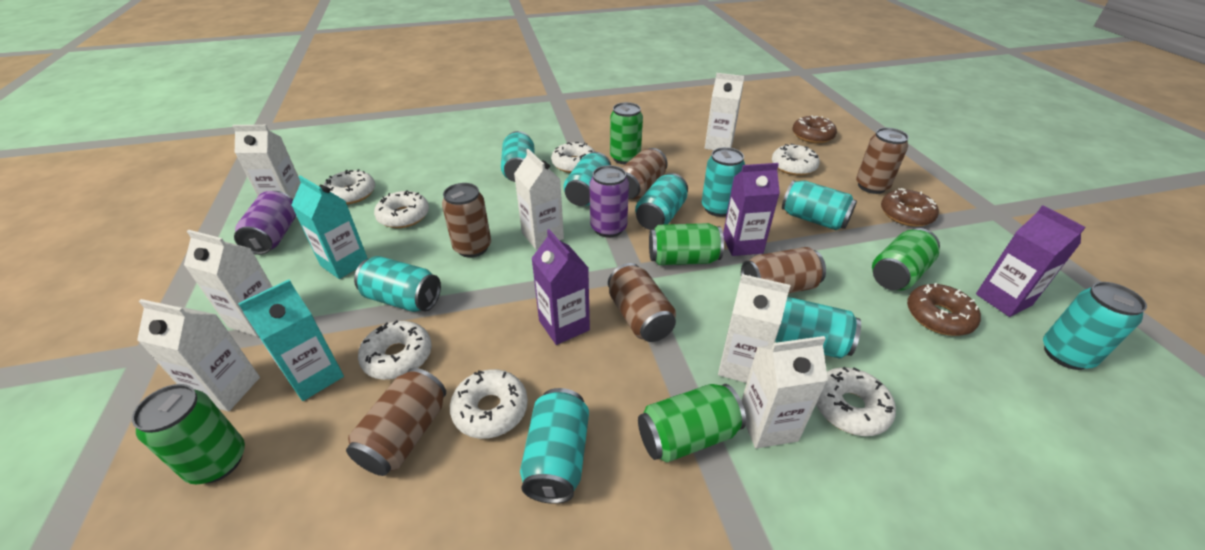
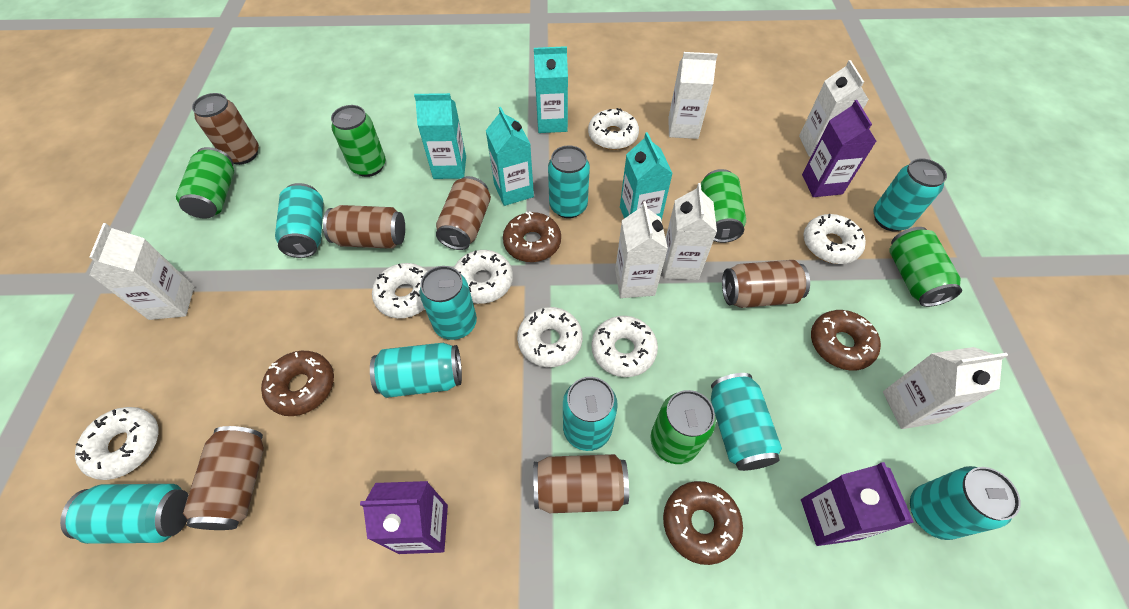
brown donut: [793,115,837,143] [881,188,939,227] [907,283,981,336] = 3 -> [261,351,334,416] [503,211,561,262] [663,481,743,565] [811,310,881,370] = 4
purple can: [234,191,296,255] [590,165,629,237] = 2 -> none = 0
turquoise carton: [238,279,344,401] [291,175,368,279] = 2 -> [414,93,466,179] [486,107,534,206] [534,46,568,133] [620,132,673,221] = 4
white carton: [137,299,260,411] [184,230,272,336] [232,125,301,200] [514,149,564,249] [705,73,744,150] [718,274,791,383] [741,336,828,448] = 7 -> [89,223,194,320] [615,201,668,298] [663,183,717,280] [668,52,718,139] [799,60,869,157] [883,347,1008,429] = 6

